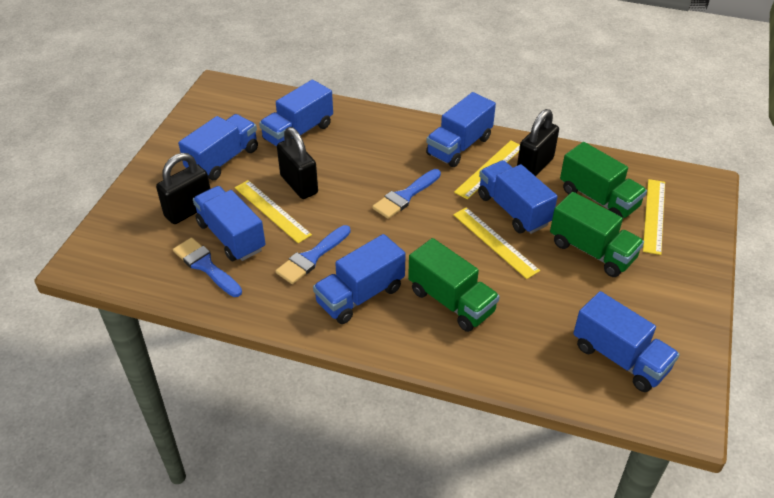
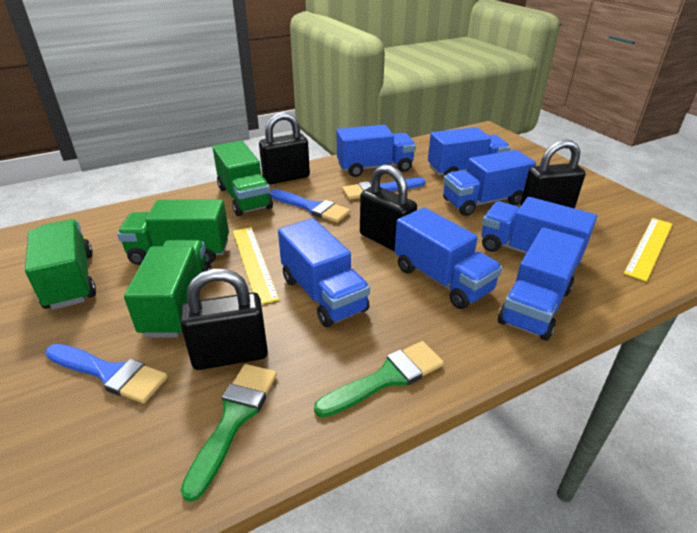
black padlock: [156,153,210,224] [277,127,318,199] [517,109,559,176] = 3 -> [180,269,268,370] [259,112,310,184] [360,164,417,251] [521,139,586,209] = 4
green brush: none = 0 -> [180,364,277,502] [314,341,444,417] = 2
green truck: [408,238,500,332] [550,192,644,277] [560,142,647,218] = 3 -> [25,219,96,310] [117,200,229,265] [124,240,211,338] [213,141,273,216] = 4
yellow ruler: [235,180,312,243] [453,207,540,279] [454,141,520,200] [643,179,665,255] = 4 -> [233,227,279,304] [624,218,672,282] = 2

